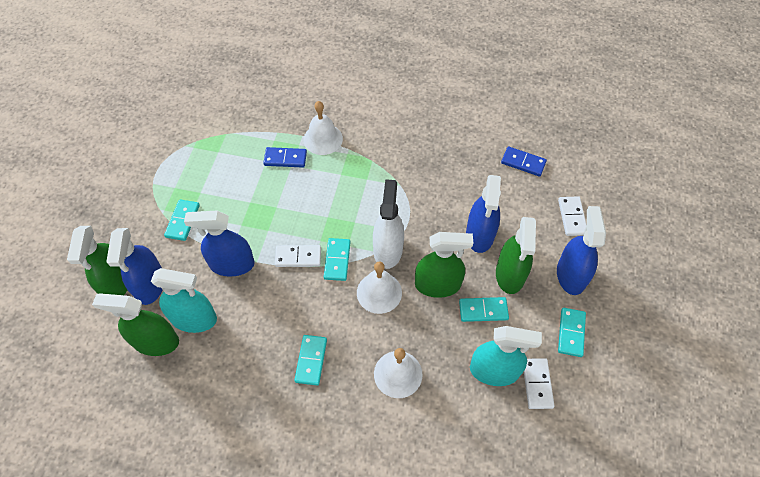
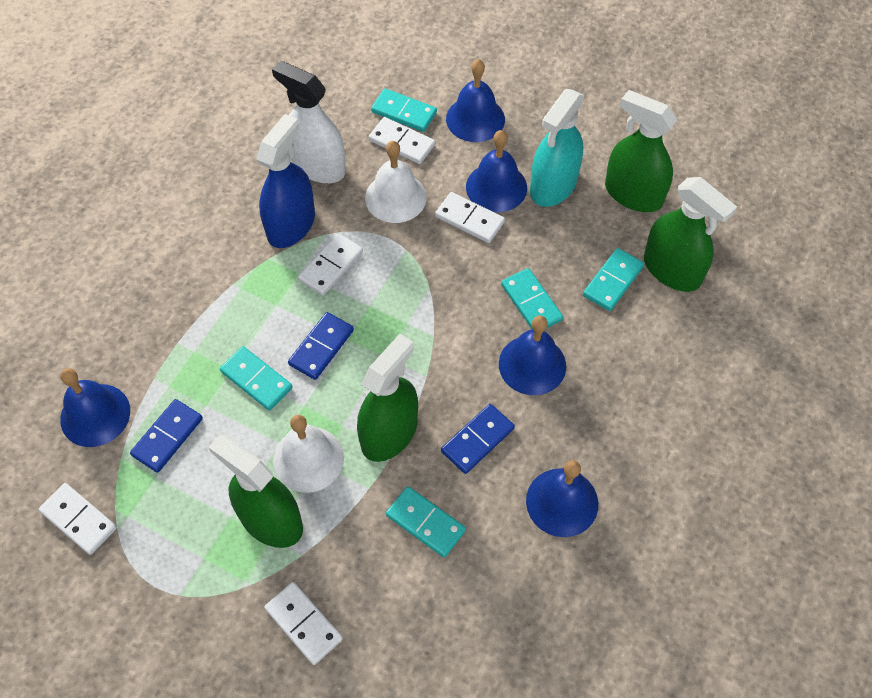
blue bell: none = 0 -> [60,368,130,447] [446,59,505,142] [466,130,527,212] [499,315,566,395] [526,460,598,537] = 5
blue domino: [263,147,307,168] [501,146,547,177] = 2 -> [130,399,203,473] [288,312,354,380] [441,404,515,474] = 3
blue spray bottle: [106,228,163,305] [184,211,255,277] [466,175,501,253] [557,206,606,295] = 4 -> [256,114,315,248] = 1
turquoise spray bottle: [151,268,217,333] [470,326,542,386] = 2 -> [530,89,584,207] = 1
white bell: [303,101,343,155] [357,262,402,314] [374,348,423,398] = 3 -> [273,415,344,493] [365,141,427,223] = 2
white domino: [275,245,321,267] [524,358,555,409] [558,196,587,236] = 3 -> [39,483,117,555] [264,582,343,665] [298,233,363,296] [369,117,435,164] [435,192,505,243] = 5

